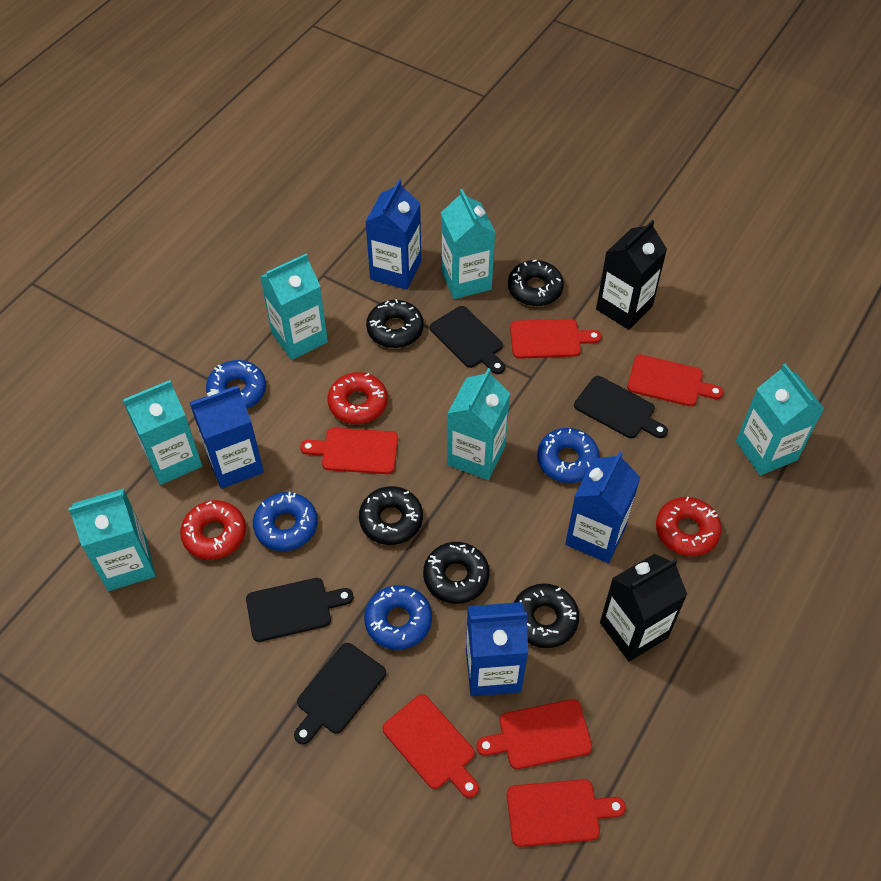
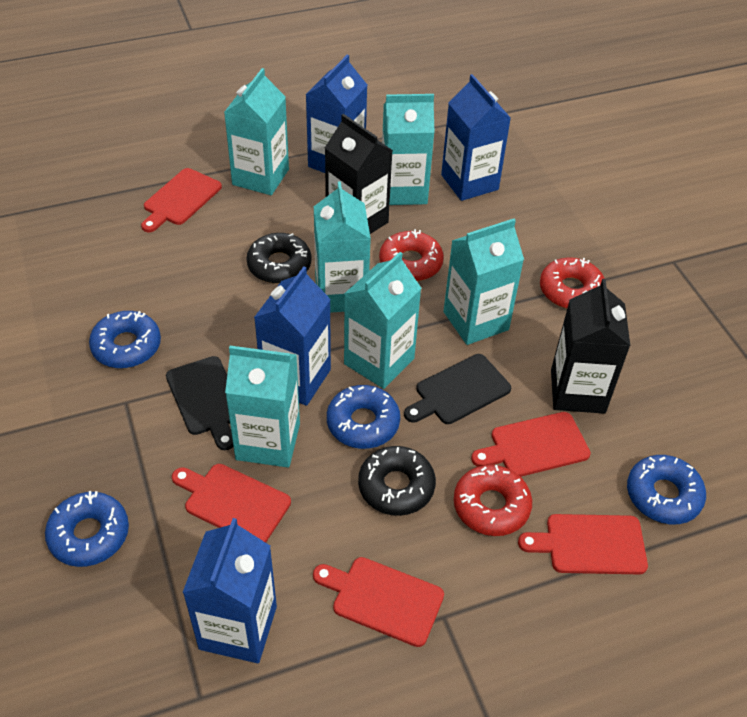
black cutting board: [246,578,353,642] [294,643,386,745] [430,306,505,374] [574,376,668,438] = 4 -> [166,356,233,450] [404,354,511,424] = 2
black donut: [359,486,423,545] [366,299,424,348] [423,542,489,604] [508,260,564,306] [514,584,579,648] = 5 -> [246,233,312,284] [358,446,436,516] = 2
red cutting board: [300,427,398,474] [382,694,479,798] [476,699,592,769] [507,779,626,847] [510,319,602,359] [627,355,723,406] = 6 -> [141,168,222,232] [172,464,291,543] [313,557,444,647] [471,412,591,477] [518,514,648,574] = 5

